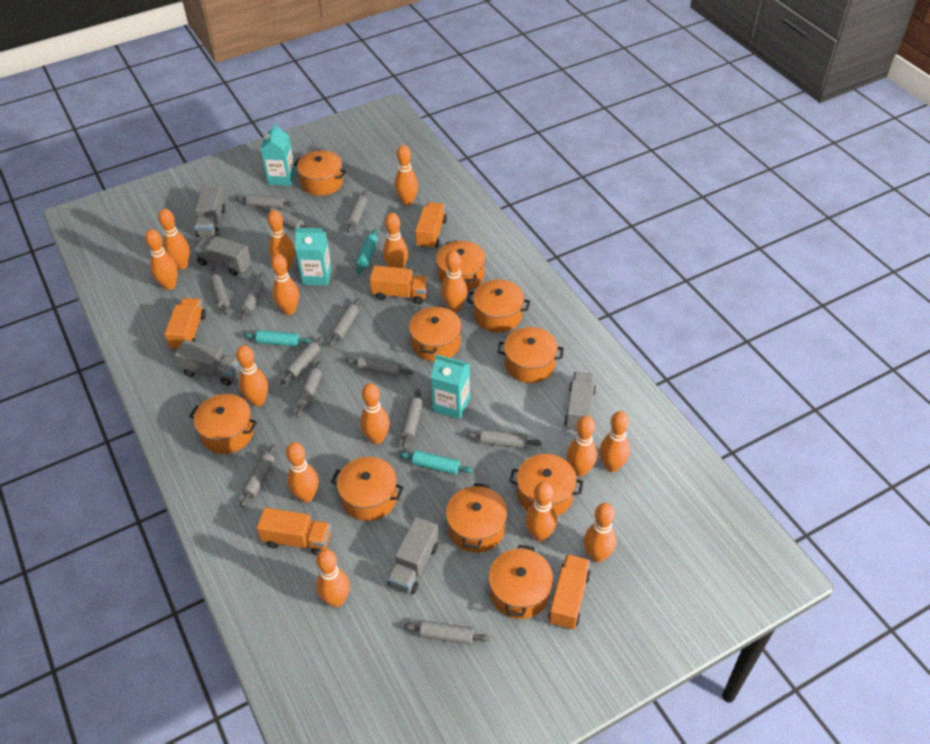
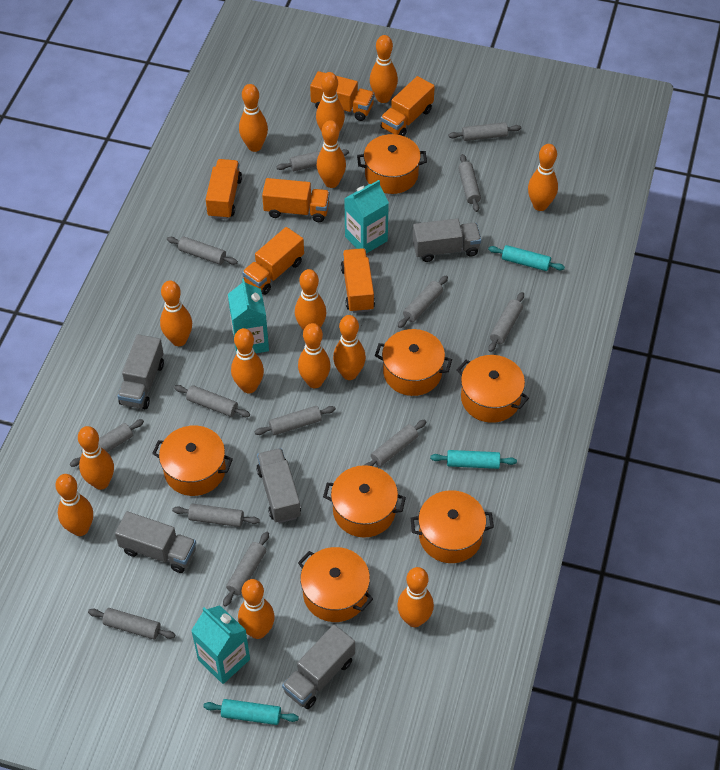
orange bowling pin: [145,229,178,290] [158,209,190,269] [236,345,268,406] [267,210,295,271] [271,254,299,315] [286,442,318,503] [316,549,350,607] [360,383,390,444] [383,213,408,268] [394,145,418,205] [441,250,467,312] [525,481,557,541] [567,416,597,477] [584,503,616,562] [599,411,630,472] = 15 -> [55,474,93,536] [78,426,114,490] [160,281,192,346] [231,328,264,393] [238,579,275,639] [239,84,268,152] [295,269,327,331] [298,323,331,388] [316,72,345,132] [317,120,346,188] [333,315,366,380] [370,35,398,103] [397,567,434,627] [528,144,558,211] = 14
orange pot: [190,394,257,454] [294,150,346,196] [331,457,404,521] [409,305,462,361] [436,240,486,291] [446,483,507,553] [467,279,530,333] [488,545,553,619] [498,327,564,383] [509,454,583,516] = 10 -> [152,426,233,496] [298,547,373,622] [323,465,406,537] [357,134,427,194] [375,329,452,396] [410,490,494,563] [457,355,529,423] = 7
orange truck: [164,298,206,351] [257,508,331,555] [370,265,429,304] [415,202,447,249] [548,554,591,630] = 5 -> [206,159,242,219] [242,227,304,295] [262,178,330,222] [310,71,375,121] [341,248,375,313] [381,76,435,136] = 6

